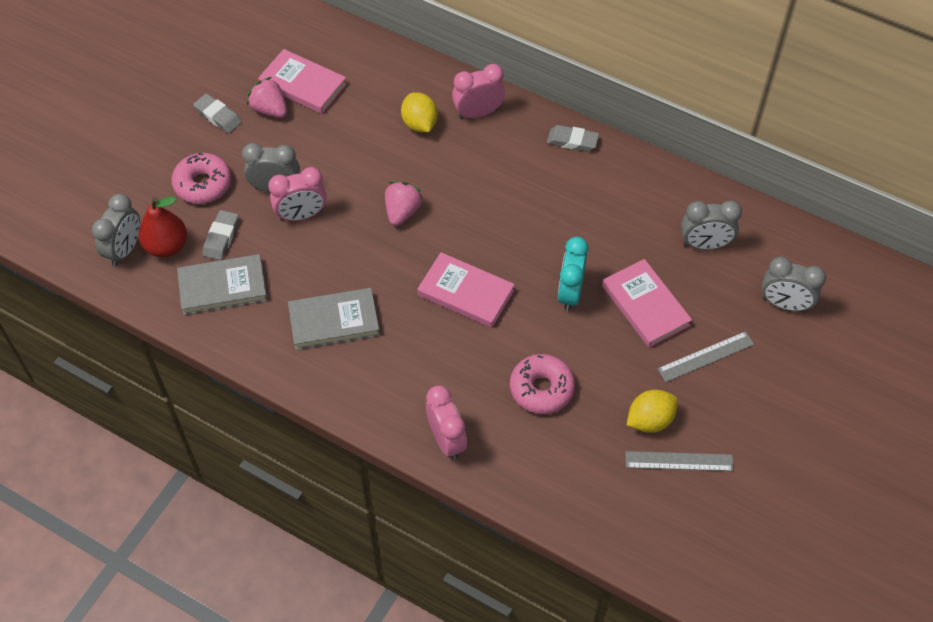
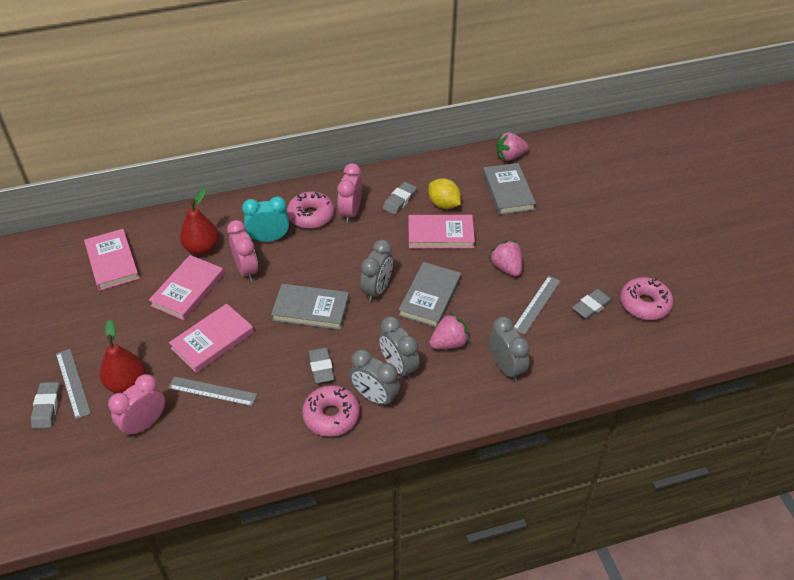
grey book: [177,254,267,315] [288,288,380,350] = 2 -> [271,284,349,330] [399,262,461,327] [483,163,536,215] = 3
grey eraser: [193,94,242,133] [203,210,239,260] [547,125,599,152] = 3 -> [31,382,60,429] [308,347,334,383] [382,182,417,215] [572,289,613,319] = 4
grey ruler: [625,451,734,471] [658,331,754,382] = 2 -> [56,349,91,419] [168,377,257,406] [513,276,561,335] = 3
pink book: [258,49,347,114] [417,252,515,328] [602,259,692,348] = 3 -> [84,229,140,291] [149,255,224,321] [169,303,254,373] [408,215,475,249] = 4
pink donut: [172,153,231,204] [510,354,575,414] = 2 -> [287,191,334,229] [302,385,360,437] [620,277,673,320] = 3
pink strawberry: [247,77,287,118] [385,181,423,226] = 2 -> [429,313,469,349] [489,240,522,276] [496,132,529,161] = 3
red pear: [138,197,187,257] = 1 -> [100,319,145,393] [180,188,219,255] = 2
yellow lemon: [401,92,438,133] [627,390,678,433] = 2 -> [428,178,461,209] = 1

